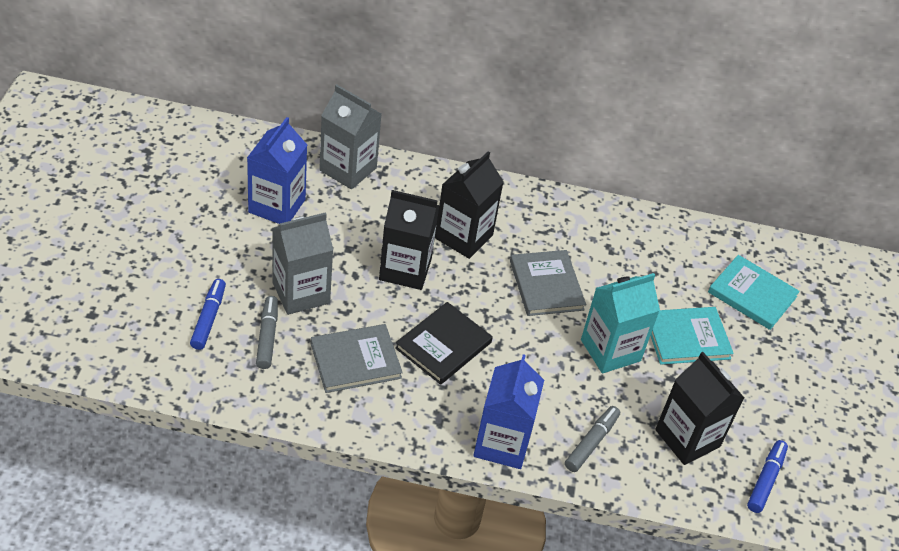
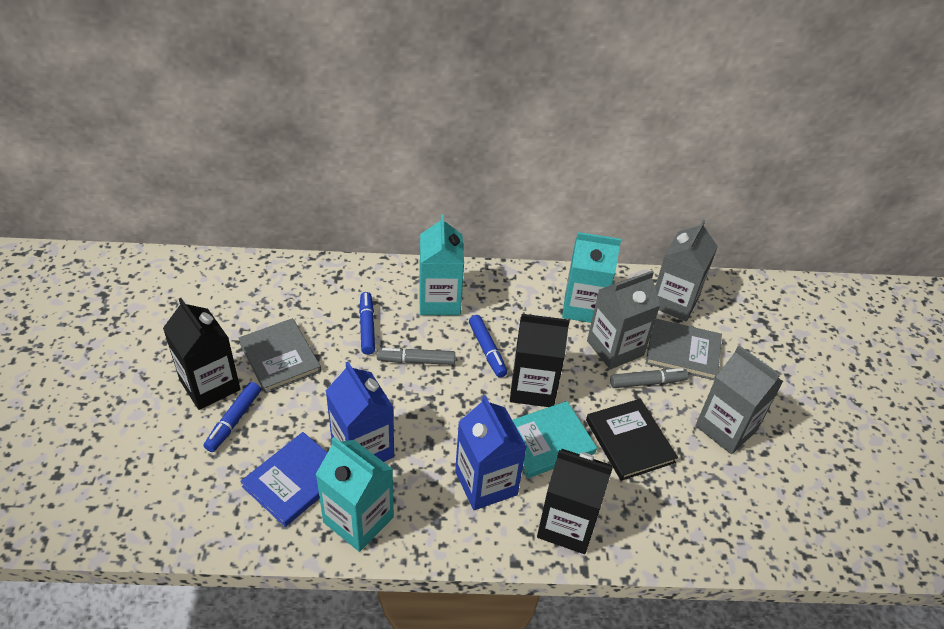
blue book: none = 0 -> [240,432,328,527] = 1
blue marker: [190,279,226,350] [747,440,788,513] = 2 -> [203,382,261,452] [359,292,375,355] [469,315,507,378] = 3
grey carton: [272,212,333,315] [319,84,381,189] = 2 -> [587,271,660,369] [655,219,718,322] [695,345,784,454] = 3
turquoise book: [650,307,734,365] [708,255,800,330] = 2 -> [512,401,597,478] = 1
turquoise carton: [581,273,660,373] = 1 -> [316,437,394,552] [419,215,464,315] [562,232,621,323] = 3

